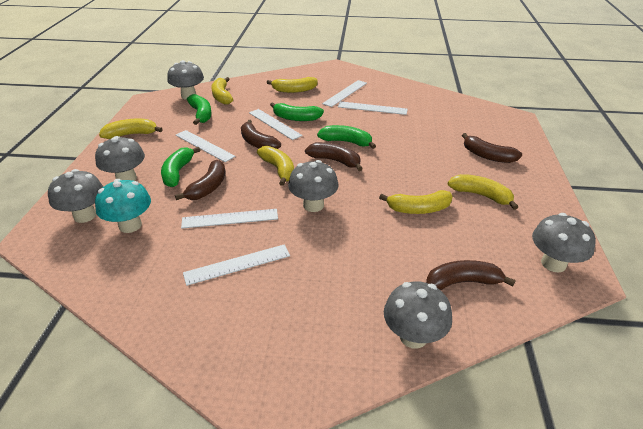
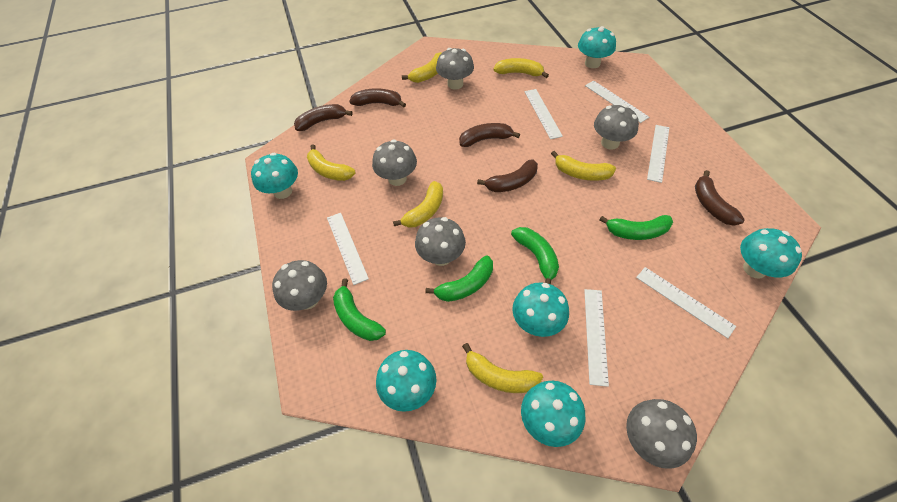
turquoise mushroom: [95,179,151,233] = 1 -> [251,153,298,199] [376,350,437,412] [512,282,569,337] [521,381,585,447] [578,26,616,68] [740,228,802,278] = 6

